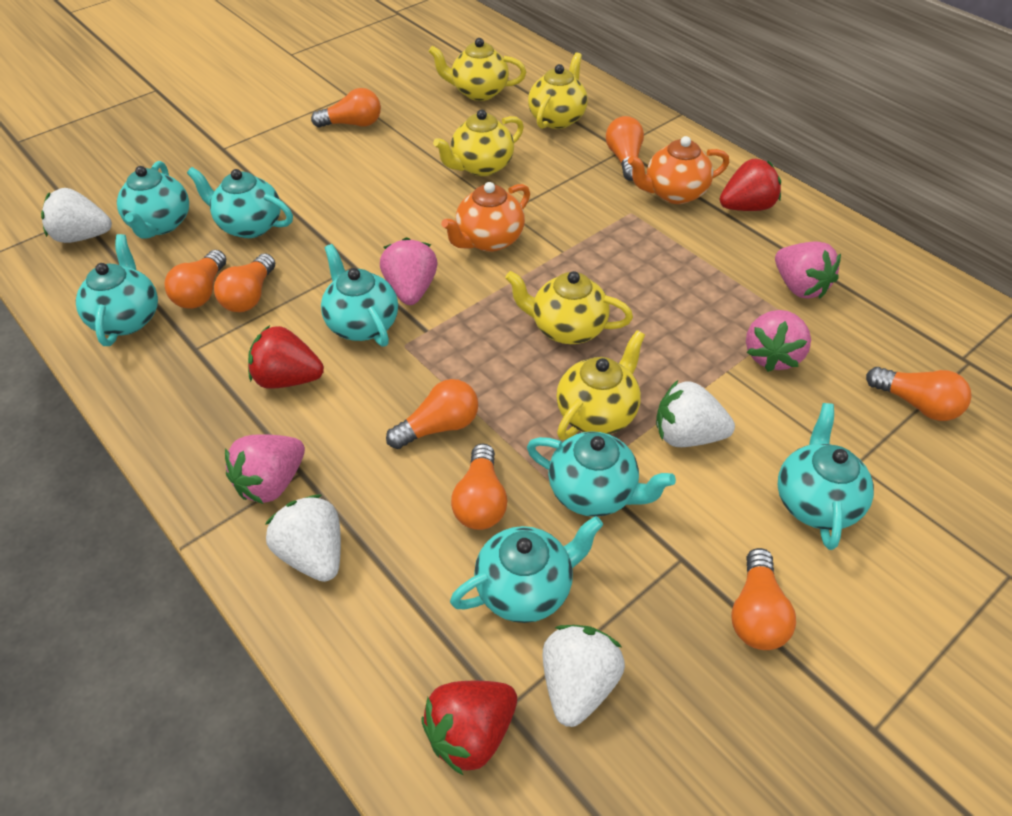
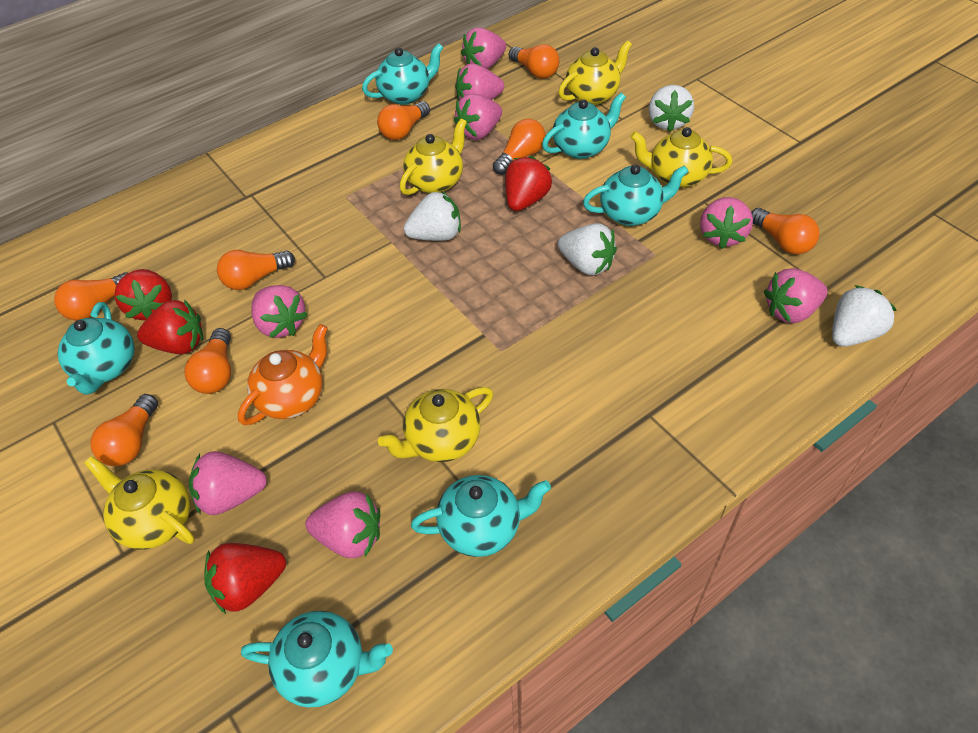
orange teapot: [441,182,530,252] [628,136,729,204] = 2 -> [238,324,328,425] = 1
pink strawberry: [225,434,305,504] [380,237,437,305] [746,310,811,372] [775,241,841,299] = 4 -> [189,451,267,515] [251,285,308,338] [305,492,380,558] [454,94,502,140] [455,64,504,101] [461,27,506,69] [700,197,753,249] [764,268,828,323] = 8
red strawberry: [248,325,324,389] [421,681,517,776] [720,159,781,211] = 3 -> [114,269,172,320] [137,299,203,354] [205,543,286,614] [506,156,552,211] = 4
turquoise teapot: [76,234,158,346] [117,161,189,239] [187,167,293,238] [321,244,398,347] [450,516,603,623] [527,431,676,517] [778,403,874,550] = 7 -> [58,302,135,395] [241,611,393,708] [362,43,444,105] [411,475,551,557] [542,93,626,159] [583,164,689,226] = 6

